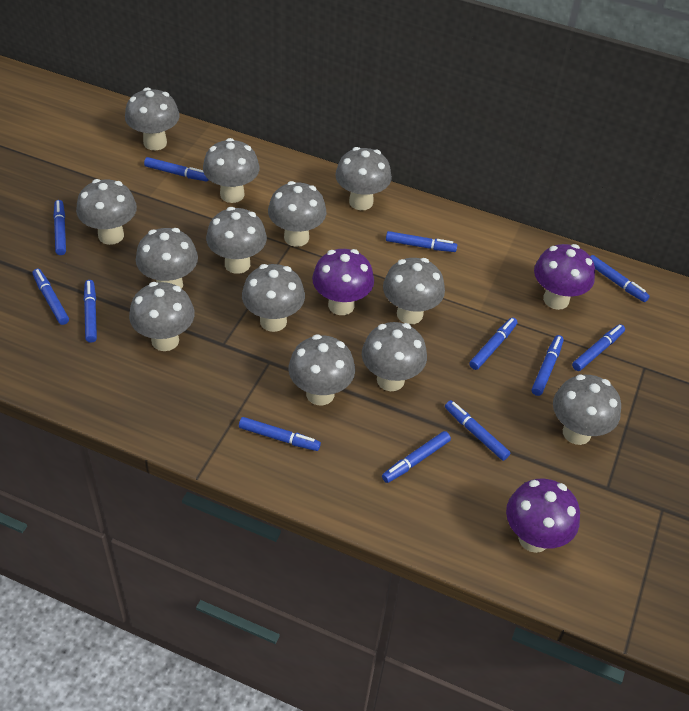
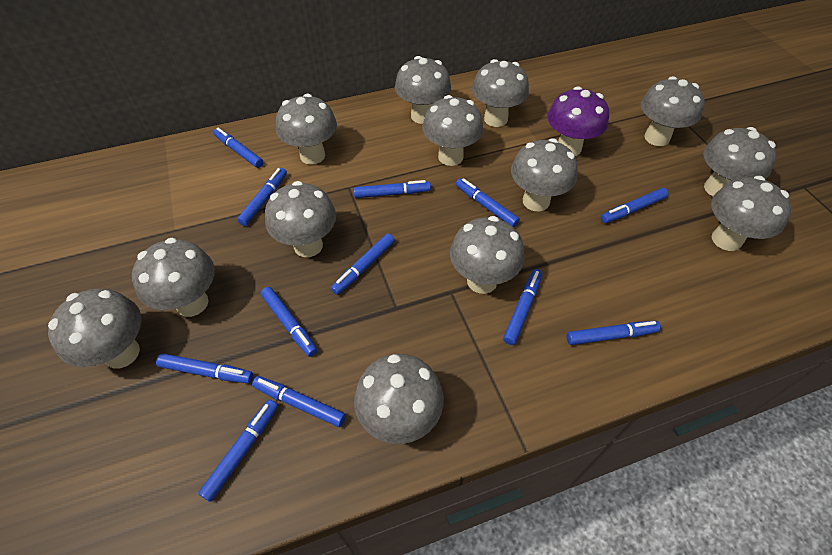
purple mushroom: [312,249,374,315] [506,479,580,553] [534,244,595,310] = 3 -> [547,86,609,156] = 1

